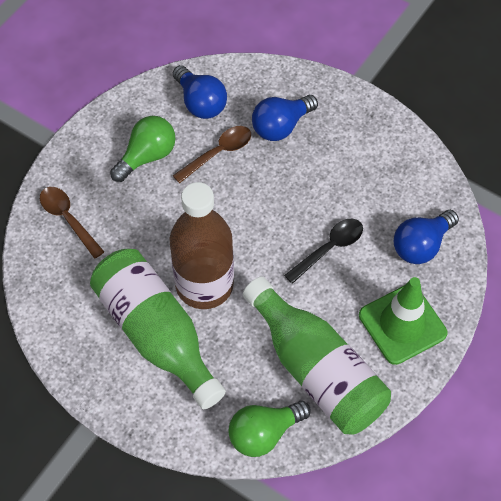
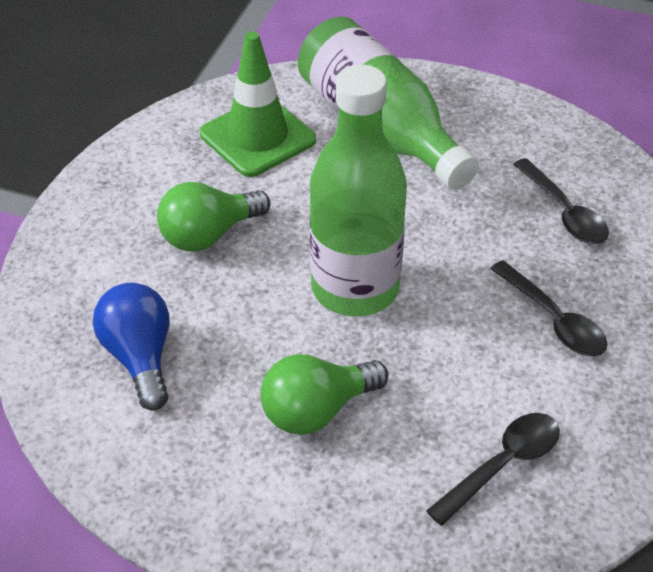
black spoon: [284,219,363,284] = 1 -> [426,413,560,526] [490,260,607,356] [513,158,609,244] = 3
blue light bulb: [173,65,227,119] [252,95,318,141] [394,210,459,264] = 3 -> [93,283,170,410] = 1
brown bottle: [170,182,234,309] = 1 -> none = 0
brown spoon: [40,187,104,259] [172,126,251,183] = 2 -> none = 0

